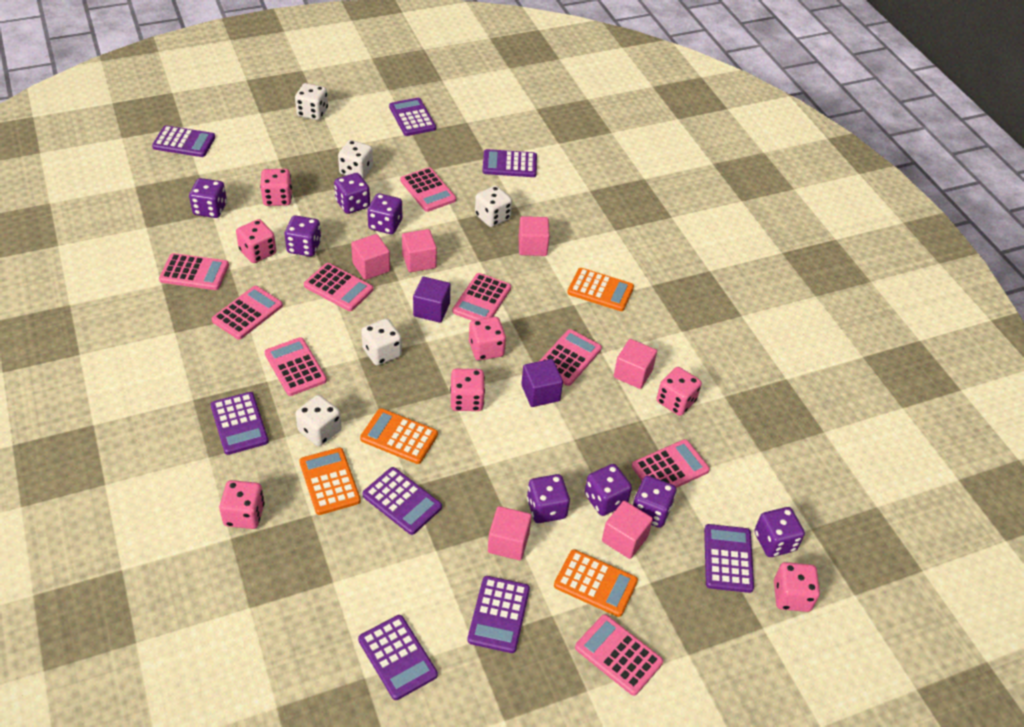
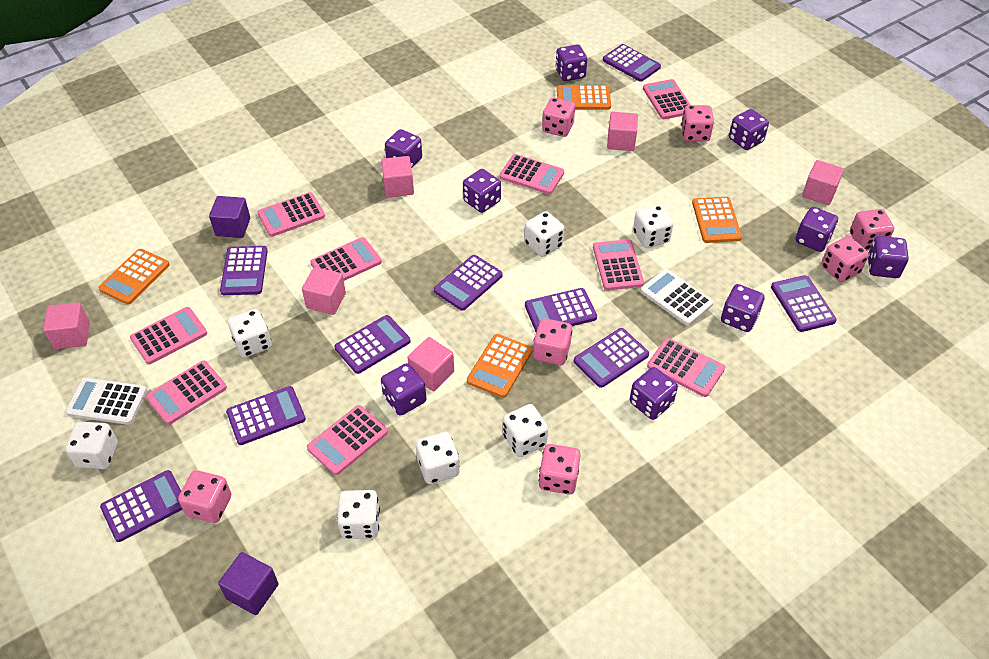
purple calculator: [152,125,215,157] [210,392,269,455] [358,615,438,700] [362,467,442,535] [389,98,436,136] [467,576,530,653] [482,149,537,177] [704,524,754,593] = 8 -> [100,470,183,542] [220,246,268,295] [226,386,306,445] [334,315,410,374] [434,255,503,311] [525,288,597,332] [574,328,649,388] [603,44,661,82] [771,275,837,332] = 9
purple dice: [189,178,227,218] [285,216,321,257] [334,173,370,214] [367,193,402,234] [527,474,570,523] [585,464,632,516] [633,476,676,528] [754,507,805,557] = 8 -> [381,363,426,416] [385,129,422,168] [463,169,501,213] [556,44,587,81] [630,367,678,420] [721,284,765,332] [729,109,769,150] [796,207,838,252] [868,236,909,278] = 9
white calculator: none = 0 -> [65,378,147,425] [640,269,713,325] = 2
white dice: [295,83,328,120] [295,395,342,446] [338,140,373,179] [361,318,402,365] [475,185,512,227] = 5 -> [65,422,118,469] [228,309,272,358] [337,490,380,539] [416,432,460,484] [503,404,548,457] [524,211,564,257] [633,205,673,248] = 7

